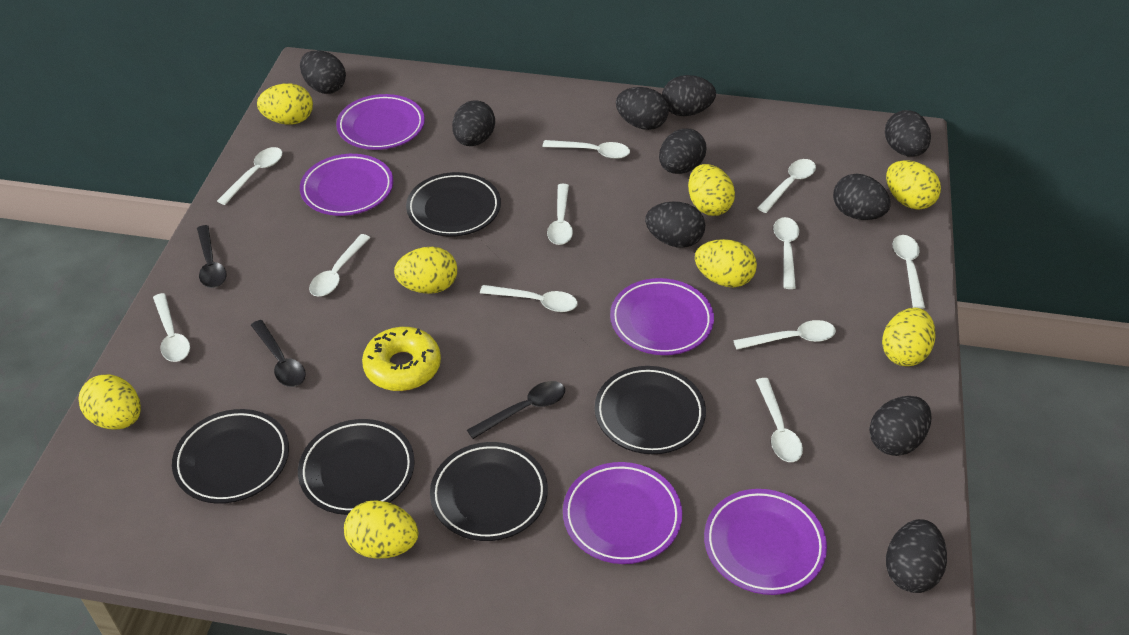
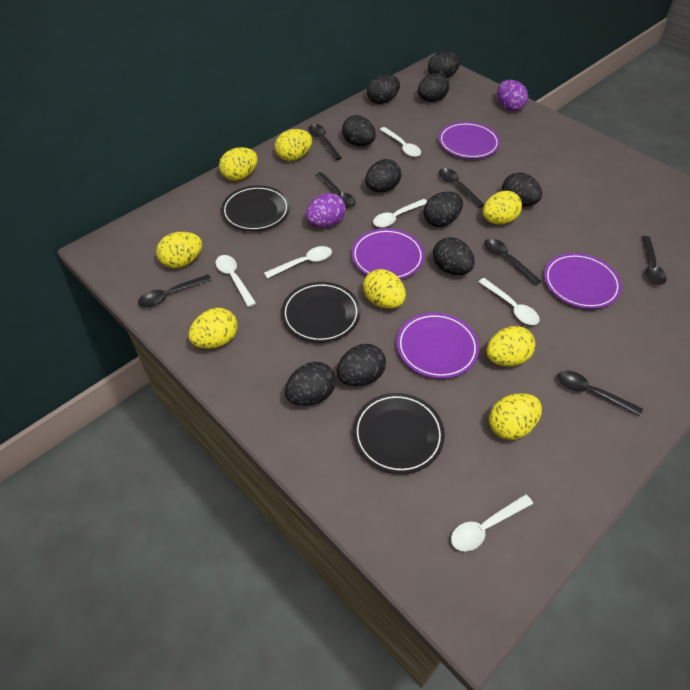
black plate: [172,409,289,504] [298,419,415,515] [406,172,501,237] [430,442,548,541] [595,366,706,454] = 5 -> [221,185,290,231] [281,282,360,343] [353,393,445,474] = 3
black spoon: [197,225,227,288] [251,320,306,387] [467,381,565,439] = 3 -> [138,274,212,307] [308,124,341,160] [316,172,356,208] [439,168,484,208] [484,238,541,285] [557,371,643,416] [642,236,667,285] = 7
purple egg: none = 0 -> [306,193,346,228] [497,80,529,111] = 2
purple plate: [300,154,393,216] [336,94,425,150] [563,462,682,564] [610,278,714,355] [704,489,827,595] = 5 -> [351,228,425,279] [396,313,479,379] [438,122,500,159] [544,253,622,309] = 4
white spoon: [153,293,190,362] [217,147,282,205] [309,234,370,297] [480,285,578,312] [542,140,630,159] [547,184,573,245] [733,320,836,350] [756,378,803,462] [757,159,816,213] [773,217,799,289] [893,235,925,309] = 11 -> [216,255,256,307] [264,246,332,278] [373,199,427,227] [380,127,421,157] [451,494,533,551] [479,278,540,325] = 6
yellow donut: [362,327,441,391] = 1 -> none = 0

